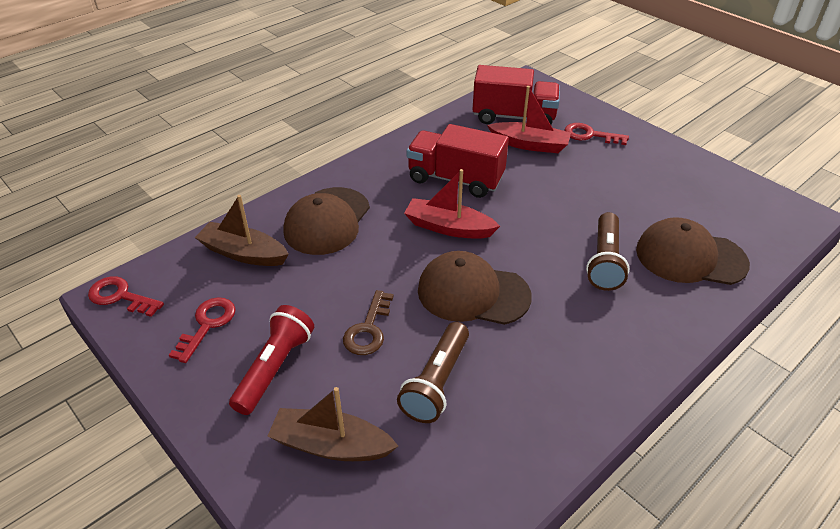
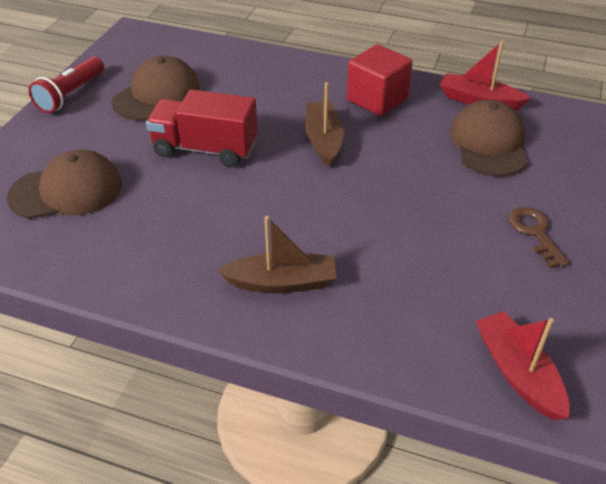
brown flashlight: [397,322,469,423] [586,212,630,291] = 2 -> none = 0
red cube: none = 0 -> [347,44,413,116] = 1
red key: [88,276,164,317] [169,297,235,363] [564,123,629,145] = 3 -> none = 0
red truck: [407,124,509,198] [472,65,560,125] = 2 -> [146,89,258,167] = 1

